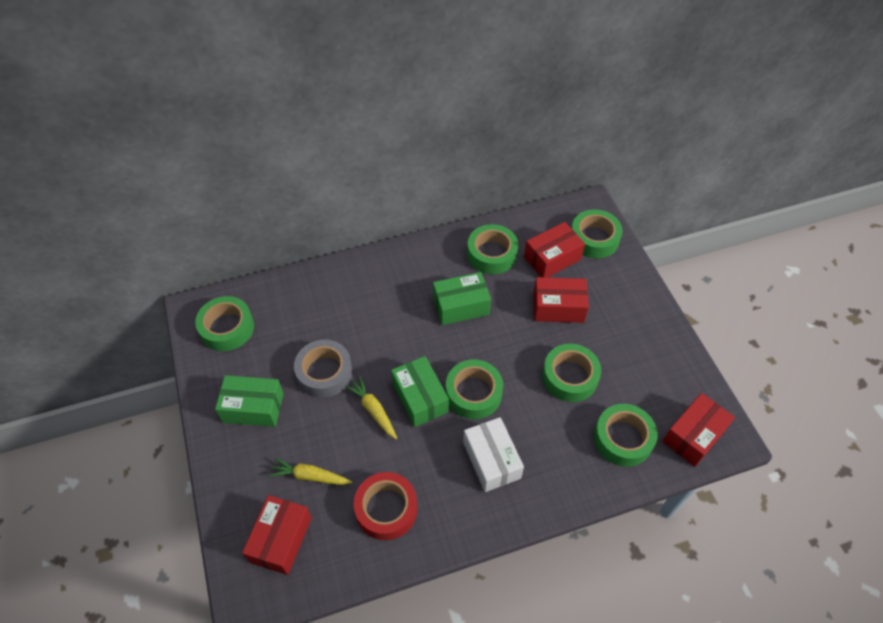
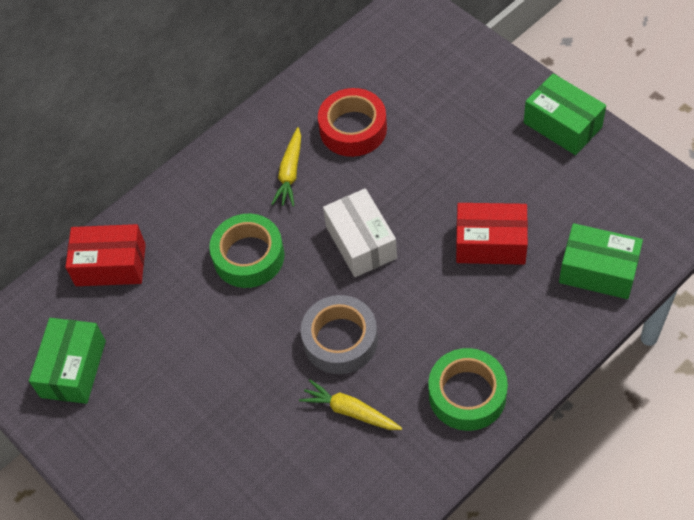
green tape: [195,296,254,351] [446,360,503,419] [467,224,518,274] [542,344,601,402] [571,209,622,259] [594,404,658,467] = 6 -> [209,214,284,288] [428,348,508,431] = 2
red box: [242,495,312,575] [524,222,585,277] [533,277,589,323] [662,393,735,467] = 4 -> [66,224,146,286] [456,203,528,265] = 2

